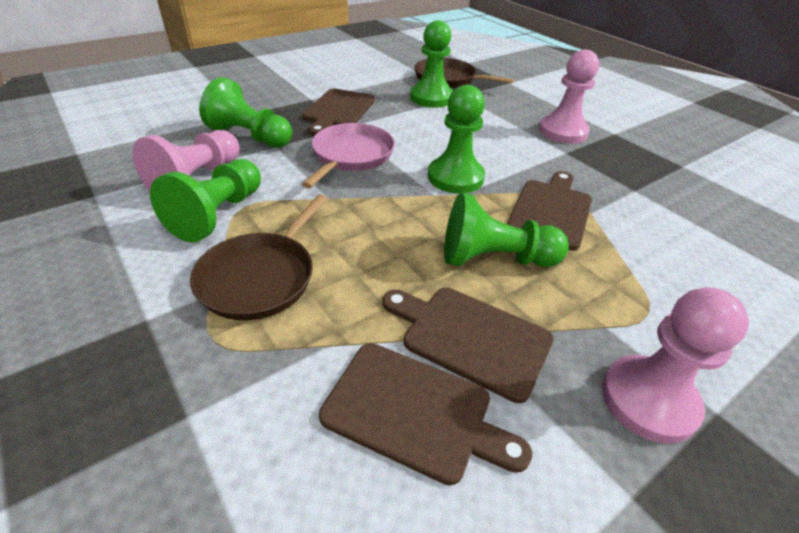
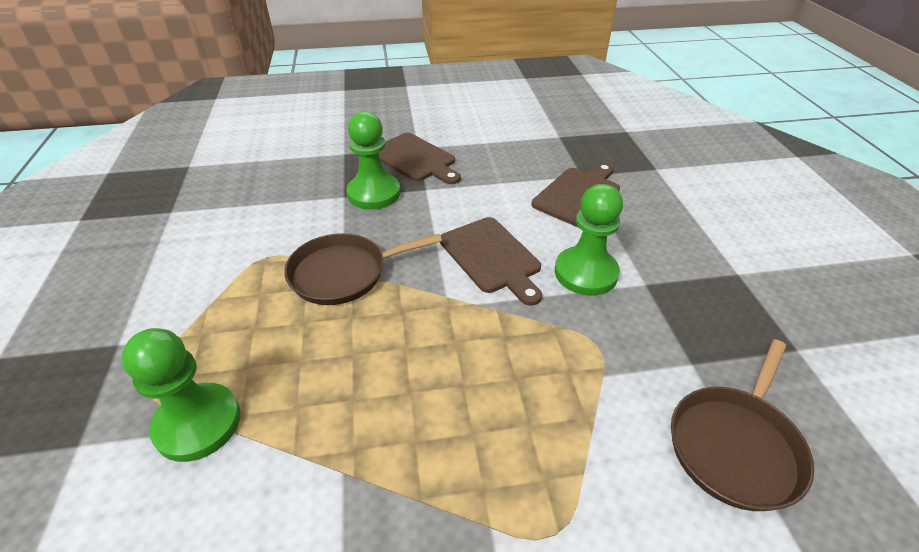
brown cutting board: [303,89,375,136] [319,343,532,485] [382,288,554,403] [507,171,592,251] = 4 -> [378,133,461,184] [440,217,542,306] [532,163,620,227] = 3
green pawn: [150,159,261,243] [199,77,292,148] [410,20,453,107] [428,85,485,193] [444,192,569,267] = 5 -> [122,328,241,462] [347,111,400,210] [555,184,623,296] = 3
pink pan: [302,123,395,188] = 1 -> none = 0
pink pawn: [132,130,240,191] [539,49,599,144] [602,287,749,444] = 3 -> none = 0

